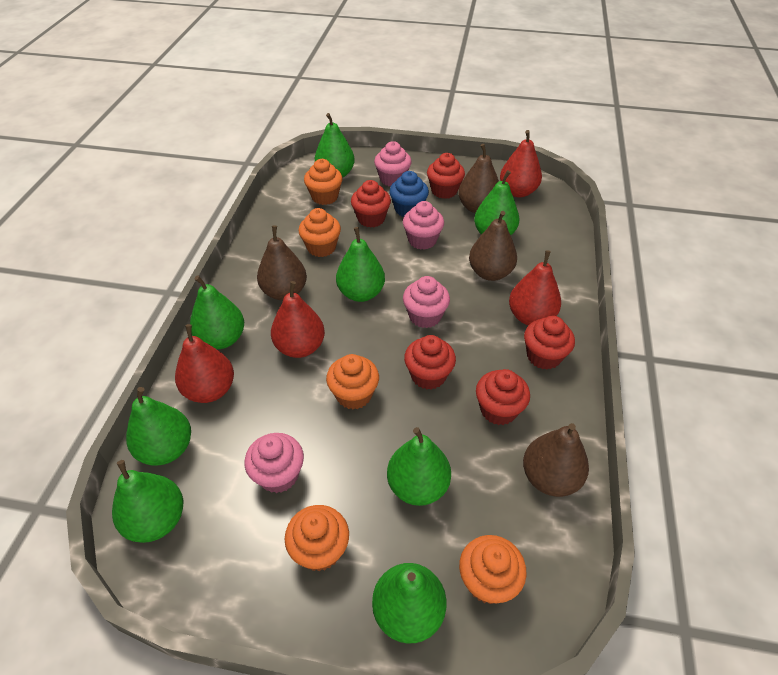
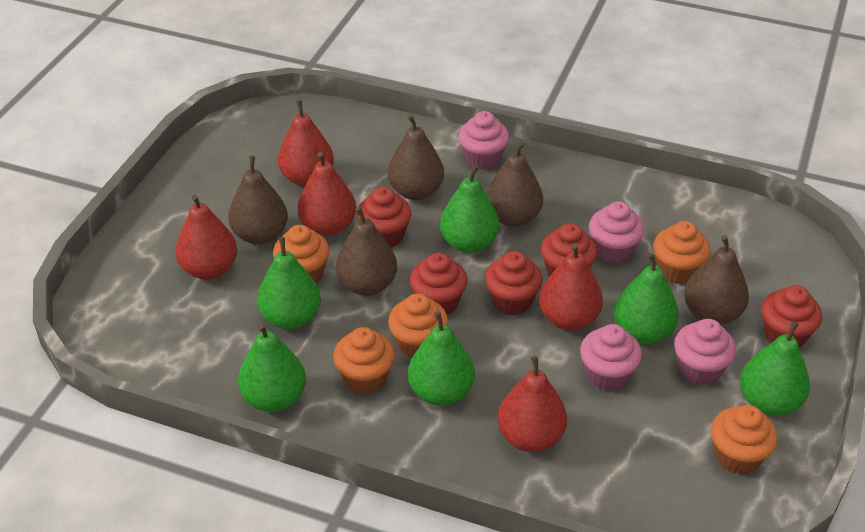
blue cupcake: [389,171,429,217] = 1 -> none = 0
brown pear: [257,226,307,300] [458,144,499,213] [469,211,517,281] [523,423,589,497] = 4 -> [228,156,288,245] [336,207,397,296] [388,115,444,200] [486,141,543,227] [684,235,749,325] = 5
green pear: [112,460,183,543] [126,387,191,466] [190,275,244,349] [315,113,355,177] [336,227,385,302] [372,563,446,644] [387,427,451,506] [474,170,519,235] = 8 -> [238,323,306,412] [257,237,321,329] [408,311,475,406] [440,165,499,253] [614,253,679,344] [740,321,810,416] = 6
red pear: [175,324,234,403] [271,281,325,358] [500,130,542,197] [509,250,561,326] = 4 -> [175,194,237,280] [278,100,334,186] [298,152,356,236] [497,356,567,452] [539,243,603,330] = 5

